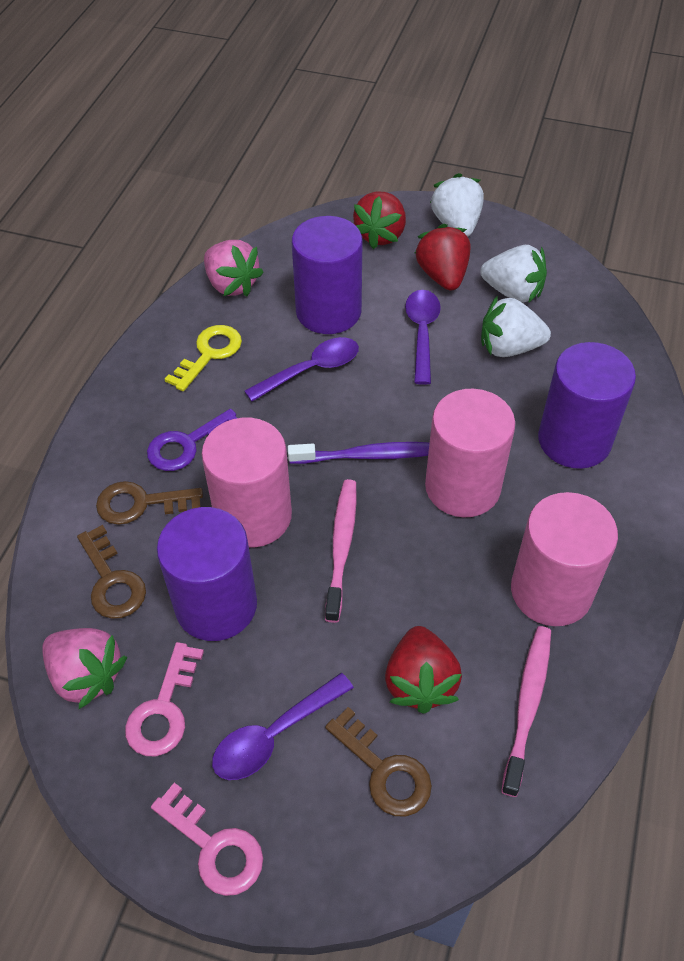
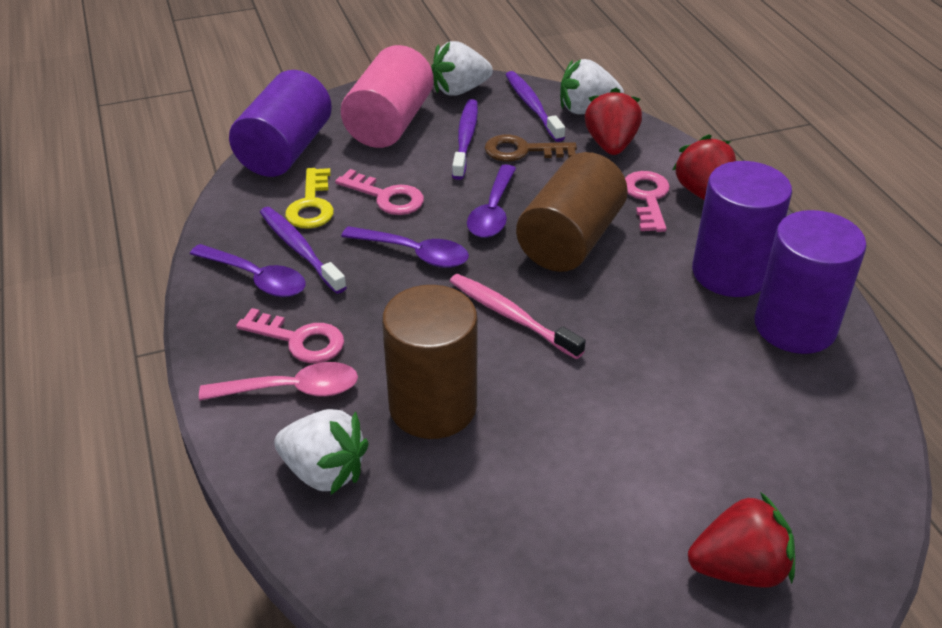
brown cylinder: none = 0 -> [382,285,478,439] [516,152,628,272] = 2
brown key: [77,525,146,619] [96,481,203,525] [325,707,432,817] = 3 -> [485,134,577,161] = 1
pink cylinder: [201,418,292,547] [425,389,515,517] [511,492,618,626] = 3 -> [341,45,434,148] = 1
pink key: [125,642,204,756] [151,783,263,896] = 2 -> [236,308,344,363] [335,169,424,215] [625,171,670,232] = 3
pink spoon: none = 0 -> [199,362,358,401] = 1
pink strawberry: [42,628,127,709] [204,240,264,297] = 2 -> none = 0
pink toothbrush: [325,479,357,623] [501,626,551,797] = 2 -> [450,274,585,359] = 1
purple key: [147,409,237,471] = 1 -> none = 0
purple toothbrush: [288,442,430,464] = 1 -> [260,207,347,294] [452,99,478,180] [505,71,565,142] = 3

